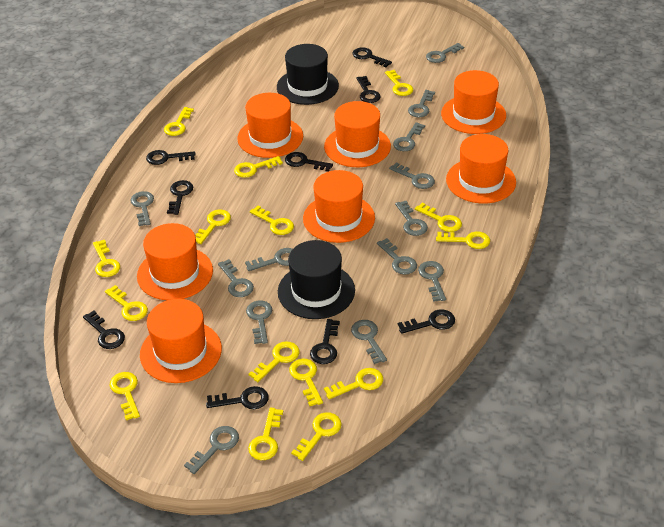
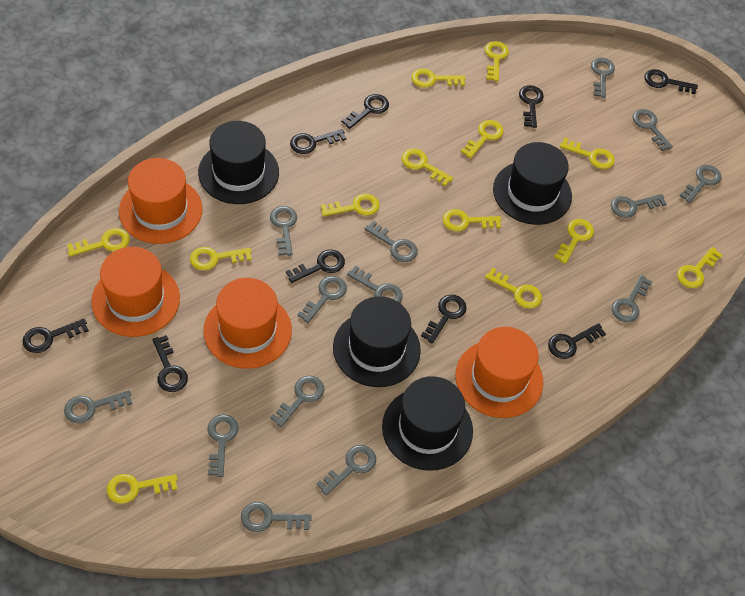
black hat: [277,44,339,105] [278,240,355,319] = 2 -> [198,121,279,204] [333,296,421,387] [382,376,473,471] [493,142,572,225] = 4
grey key: [130,191,154,226] [184,426,239,474] [218,259,254,297] [245,248,292,271] [246,301,272,344] [351,320,387,364] [377,238,417,275] [389,162,435,189] [393,122,425,151] [395,201,428,236] [408,90,435,117] [418,261,446,302] [426,43,464,63] = 13 -> [64,390,132,423] [207,414,238,477] [241,502,312,532] [270,206,297,256] [270,375,324,427] [297,276,347,323] [316,445,376,495] [347,265,403,303] [365,221,418,262] [591,58,615,98] [611,194,667,218] [612,275,652,322] [633,109,673,151] [680,165,722,203] = 14
orange hat: [137,223,213,300] [140,299,222,383] [237,93,303,158] [303,170,375,243] [324,101,391,167] [441,70,506,134] [446,134,516,204] = 7 -> [91,247,180,337] [119,158,203,244] [204,278,292,369] [455,327,543,418] = 4
yellow key: [93,240,120,277] [105,285,148,321] [110,372,140,420] [164,107,194,136] [195,209,231,244] [234,156,283,178] [248,341,299,382] [248,408,283,460] [250,206,294,235] [289,359,323,406] [291,412,342,461] [324,368,383,399] [385,70,413,96] [415,202,462,232] [436,231,490,249] = 15 -> [67,228,130,257] [107,474,178,504] [190,247,252,271] [321,194,380,217] [402,149,453,186] [411,69,465,88] [443,209,501,231] [461,120,504,158] [485,41,509,81] [485,268,542,309] [554,219,594,264] [560,138,615,169] [677,247,722,288] = 13

